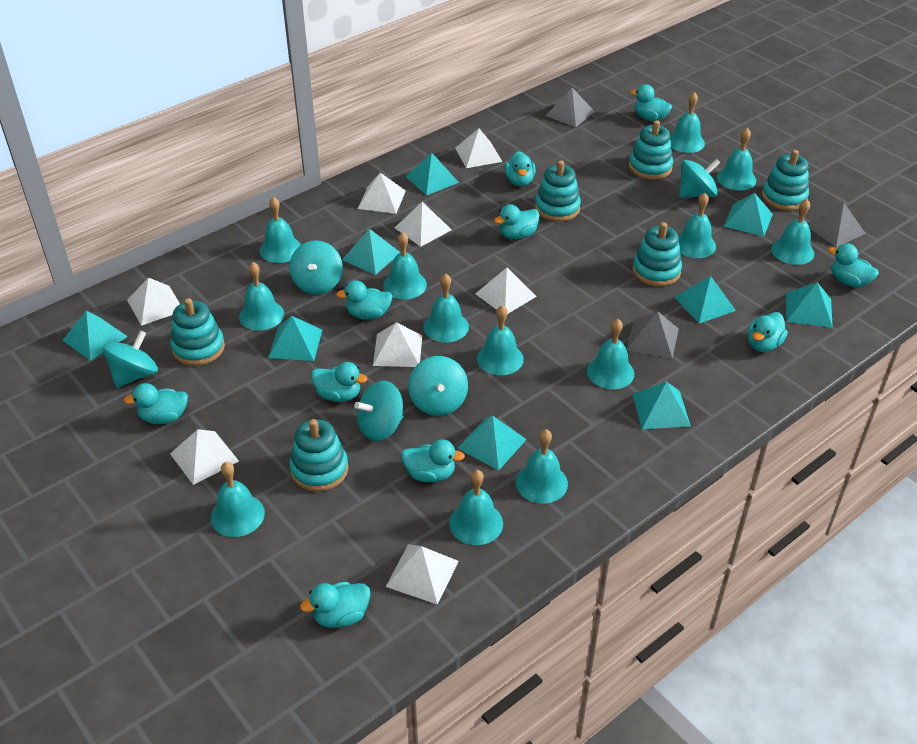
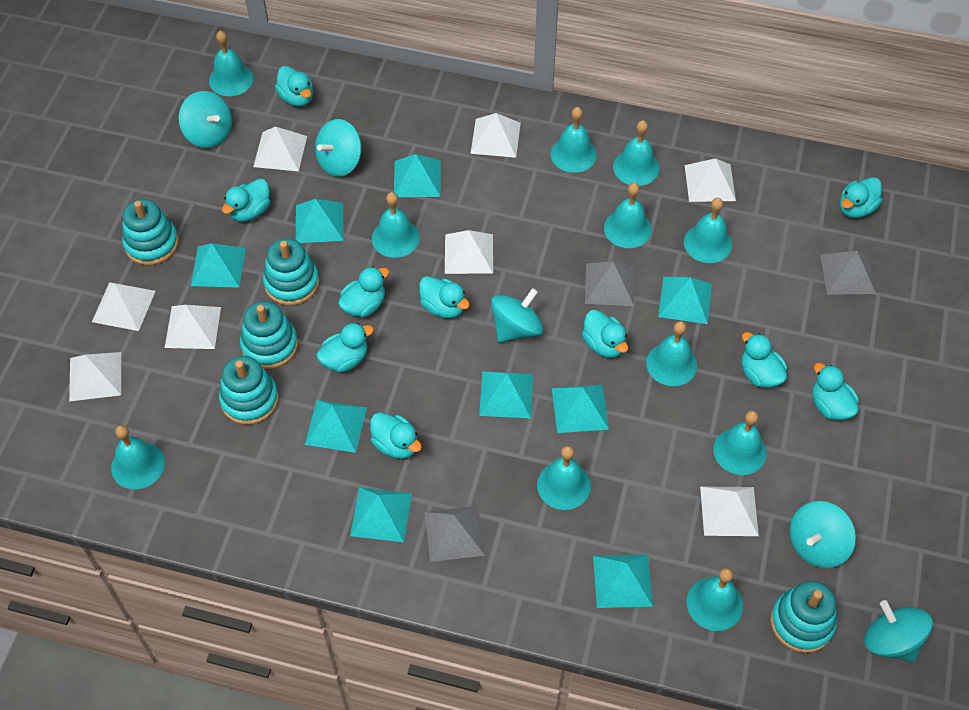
turquoise bell: [211,462,265,537] [239,262,284,331] [260,197,301,263] [383,232,427,299] [424,273,469,342] [449,470,503,545] [477,305,524,375] [516,429,568,504] [587,319,634,389] [670,92,705,153] [679,193,716,258] [717,128,756,190] [771,199,814,265] = 13 -> [111,425,165,489] [209,31,254,96] [372,192,420,258] [537,446,591,510] [551,107,597,173] [604,183,652,248] [613,120,659,186] [646,321,697,386] [684,198,732,263] [686,568,743,631] [713,411,766,475] = 11
turquoise stacking toy: [170,298,225,366] [289,419,348,492] [535,160,581,222] [629,120,673,180] [632,222,682,286] [762,150,809,210] = 6 -> [122,199,179,265] [219,356,279,425] [240,301,298,369] [263,238,319,305] [770,581,837,653] = 5

